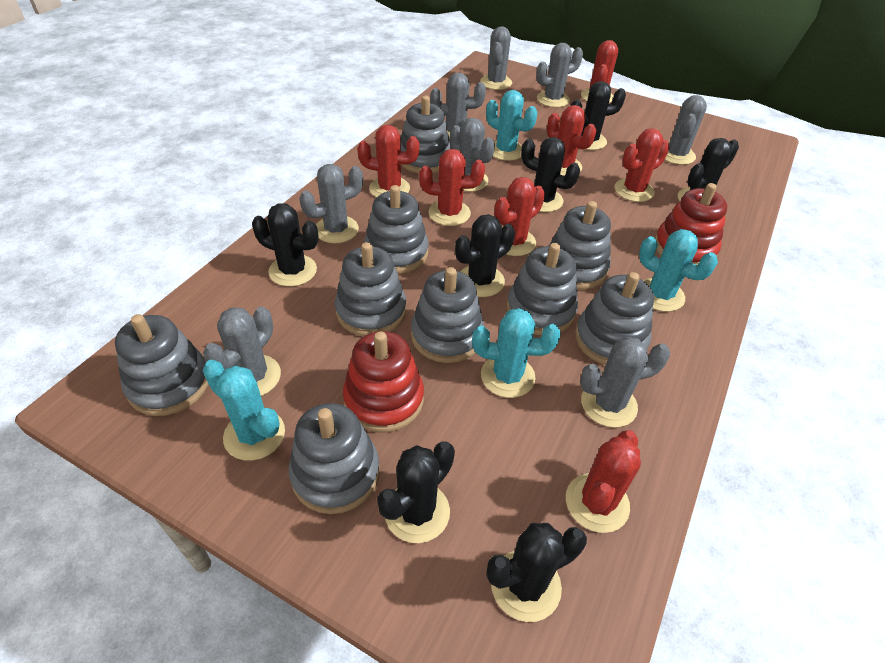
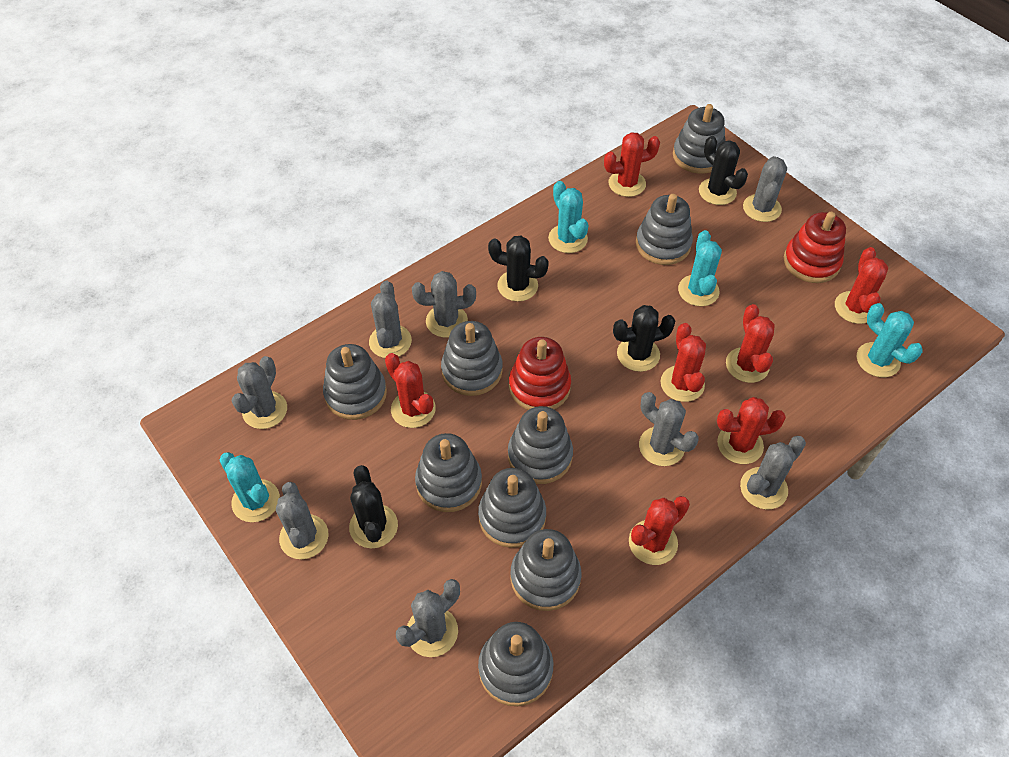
black cactus: [252,203,319,287] [377,441,455,543] [455,214,515,297] [486,523,587,622] [521,137,580,212] [571,81,626,150] [678,138,739,201] = 7 -> [349,465,398,549] [488,236,549,302] [613,305,675,372] [699,136,748,205] = 4

